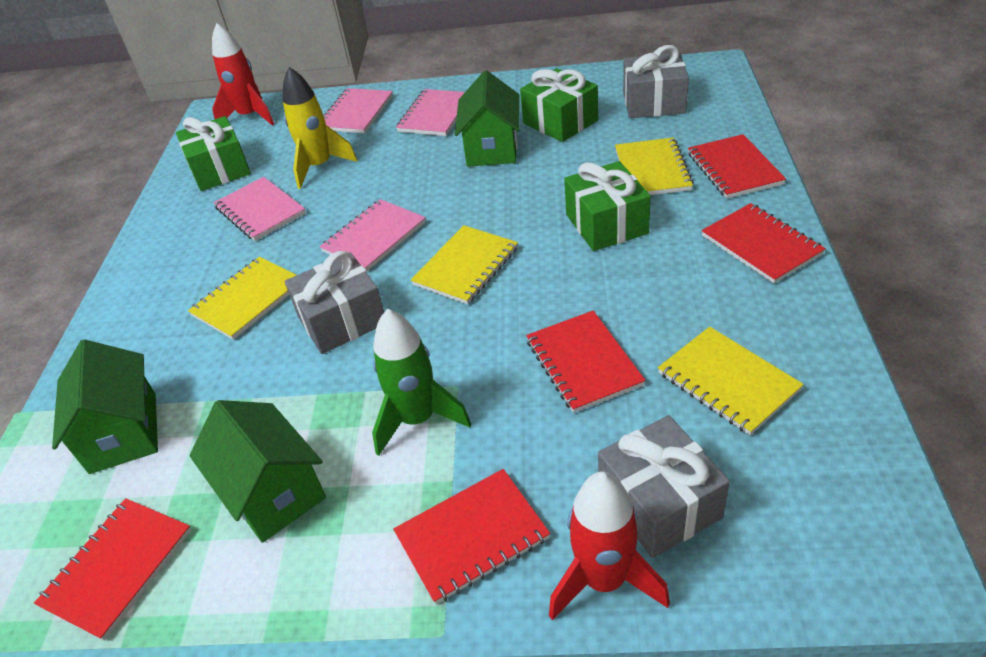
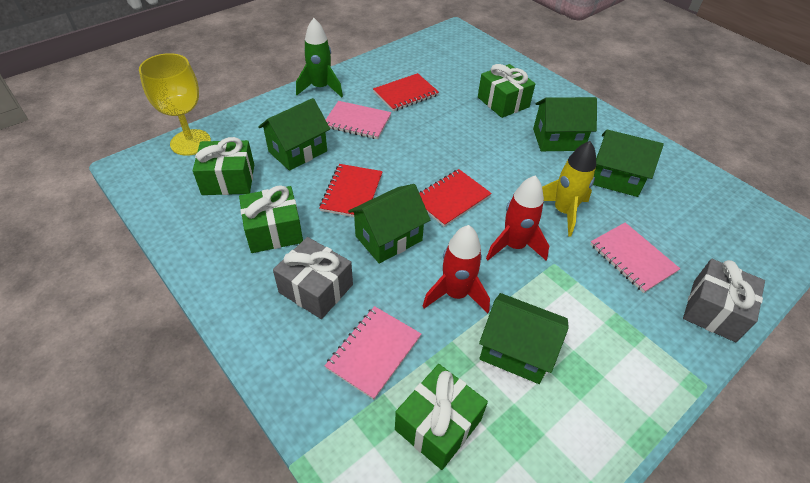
green gift: [176,116,251,191] [520,68,598,142] [564,161,651,251] = 3 -> [193,137,254,195] [239,185,303,253] [395,364,488,470] [478,64,535,118] = 4
green house: [52,339,158,474] [190,400,326,543] [455,70,520,167] = 3 -> [258,98,330,171] [348,184,431,264] [479,293,569,384] [533,97,597,151] [593,129,664,197] = 5
grey gift: [285,251,384,354] [598,415,730,558] [623,45,689,118] = 3 -> [273,237,353,319] [683,259,765,342] = 2
pink notebook: [214,177,306,241] [320,199,426,272] [324,88,393,133] [396,89,465,136] = 4 -> [325,306,421,400] [326,101,391,139] [590,222,680,293] = 3
red notebook: [34,498,191,641] [393,469,550,604] [526,310,646,413] [688,134,786,199] [702,203,826,284] = 5 -> [319,164,383,217] [373,73,439,111] [419,169,492,227] = 3
yellow goblet: none = 0 -> [139,53,211,156] = 1
yellow notebook: [188,257,296,340] [411,225,518,304] [615,137,694,195] [658,327,804,435] = 4 -> none = 0

